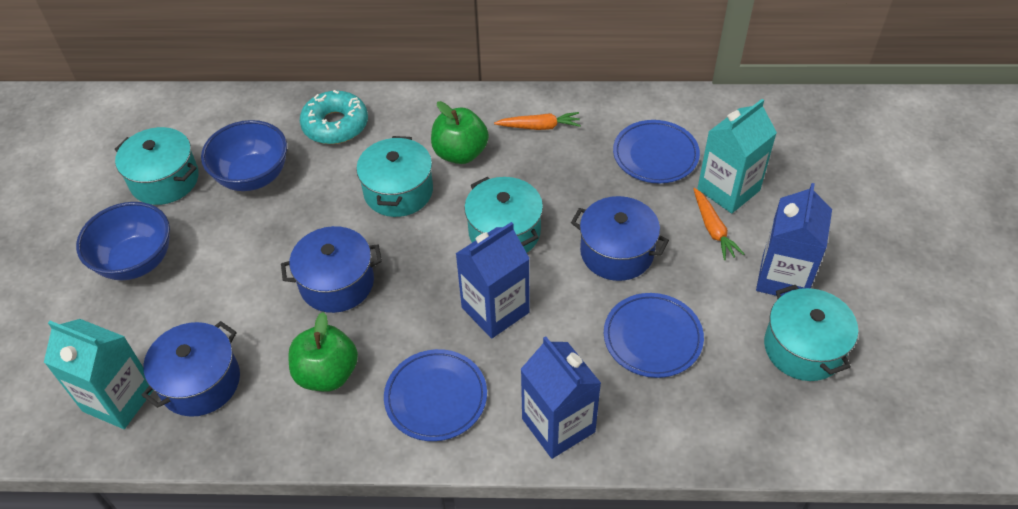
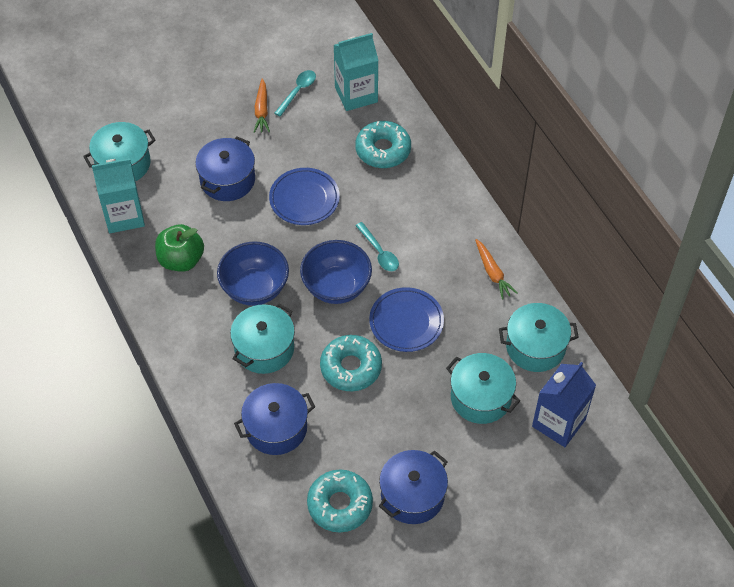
blue carton: [455,222,530,339] [521,336,601,459] [756,183,832,296] = 3 -> [532,362,596,447] = 1
blue plate: [384,349,487,441] [604,293,704,378] [613,120,700,183] = 3 -> [269,168,340,225] [369,287,444,352] = 2
green apple: [288,312,358,392] [431,101,489,164] = 2 -> [155,224,204,272] = 1
turquoise donut: [300,90,368,144] = 1 -> [307,470,373,532] [320,335,382,391] [355,121,411,168] = 3
turquoise spoon: none = 0 -> [275,70,316,116] [356,222,399,271] = 2

